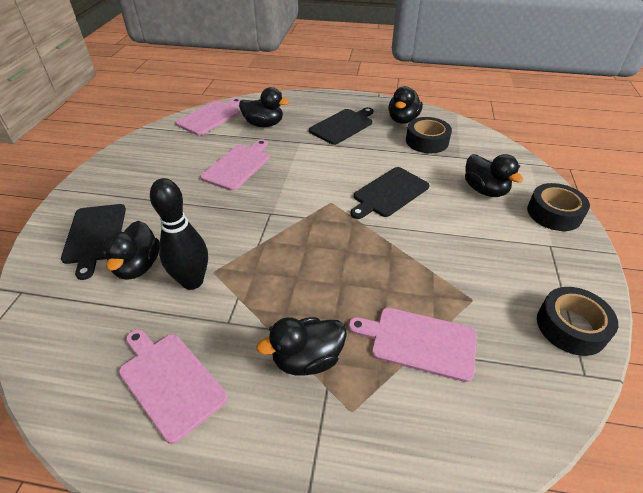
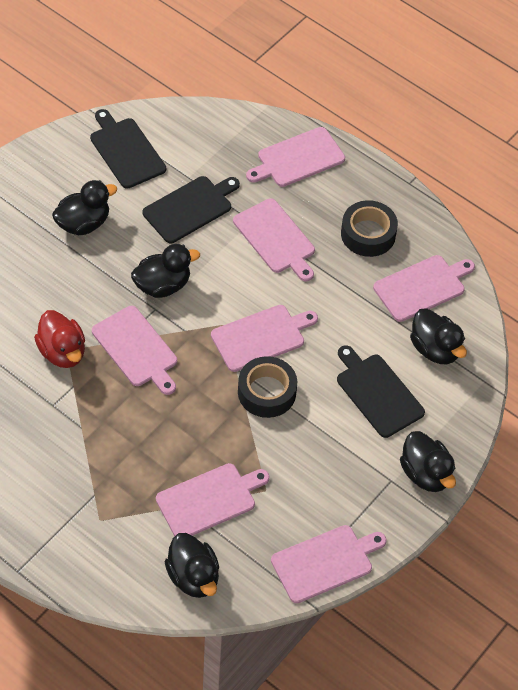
black bowling pin: [150,178,208,290] = 1 -> none = 0
black tape: [406,117,452,153] [527,183,590,231] [537,287,618,356] = 3 -> [238,356,297,418] [341,200,398,257] = 2
pink cutting board: [119,329,228,444] [175,98,242,135] [200,139,270,191] [348,307,477,382] = 4 -> [92,306,177,395] [156,463,270,536] [211,305,318,372] [233,198,315,281] [246,127,345,187] [271,525,387,603] [373,255,475,322] = 7
red duck: none = 0 -> [34,310,85,368] = 1

